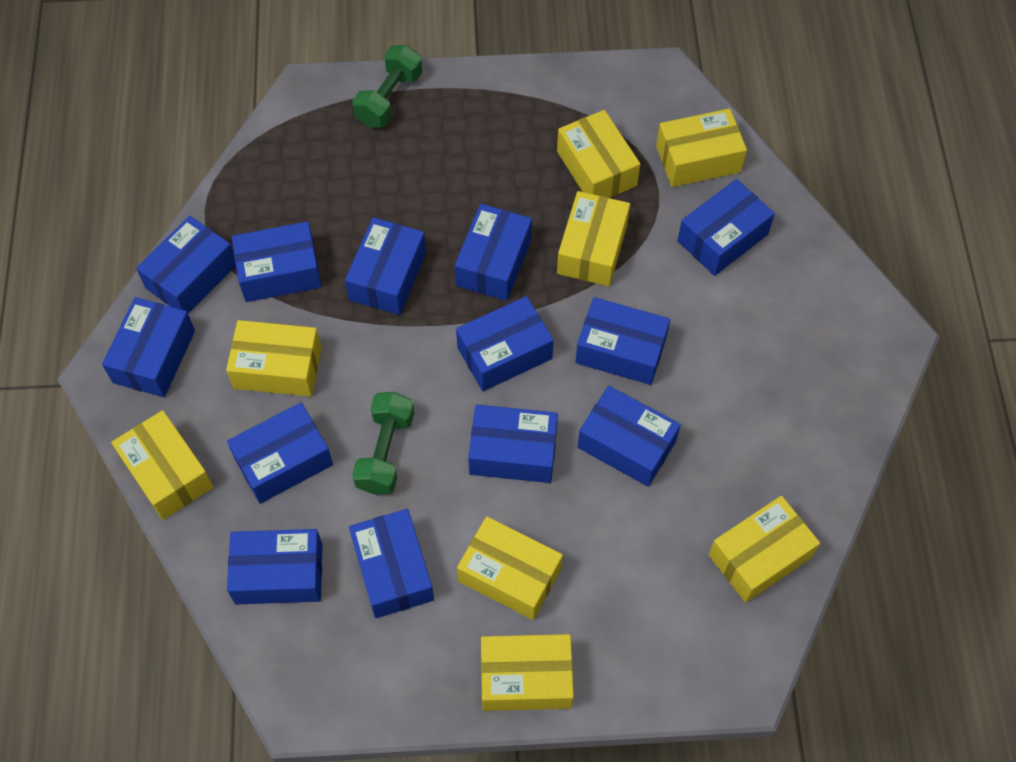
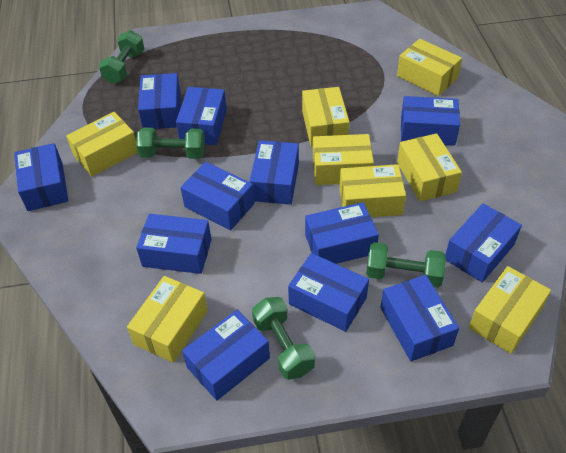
blue box: [102,297,195,397] [136,216,236,314] [227,403,333,504] [227,529,322,605] [231,222,322,302] [345,217,426,315] [349,509,434,618] [455,204,532,301] [456,296,554,391] [468,405,558,483] [576,297,670,385] [578,386,681,487] [677,179,775,276] = 13 -> [14,143,68,211] [136,214,211,274] [138,73,181,129] [176,87,227,145] [180,162,254,230] [182,310,270,401] [249,140,299,205] [288,253,369,332] [305,202,379,264] [380,275,459,361] [401,96,460,145] [445,203,522,283] = 12
green dumbbell: [352,45,422,128] [352,392,415,495] = 2 -> [99,30,144,84] [136,128,205,159] [252,297,315,380] [366,242,446,288] = 4

